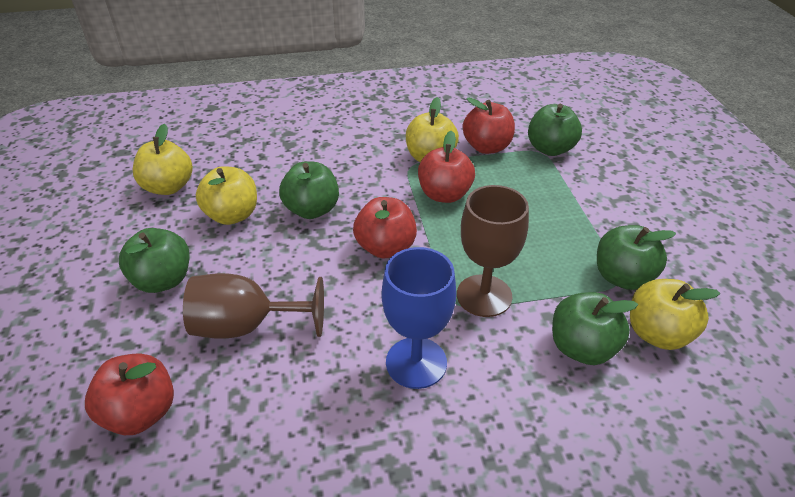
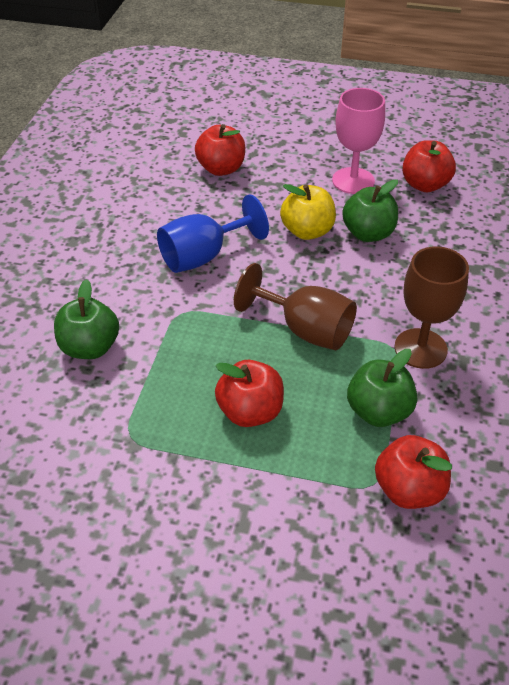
green apple: [119,228,190,293] [279,161,339,219] [528,104,582,156] [552,292,638,365] [597,225,676,290] = 5 -> [54,279,119,359] [342,179,398,242] [347,349,417,427] = 3
pink goblet: none = 0 -> [332,88,385,194] = 1
yellow apple: [133,124,193,195] [196,166,257,225] [406,97,459,162] [630,279,720,350] = 4 -> [280,184,336,240] = 1

